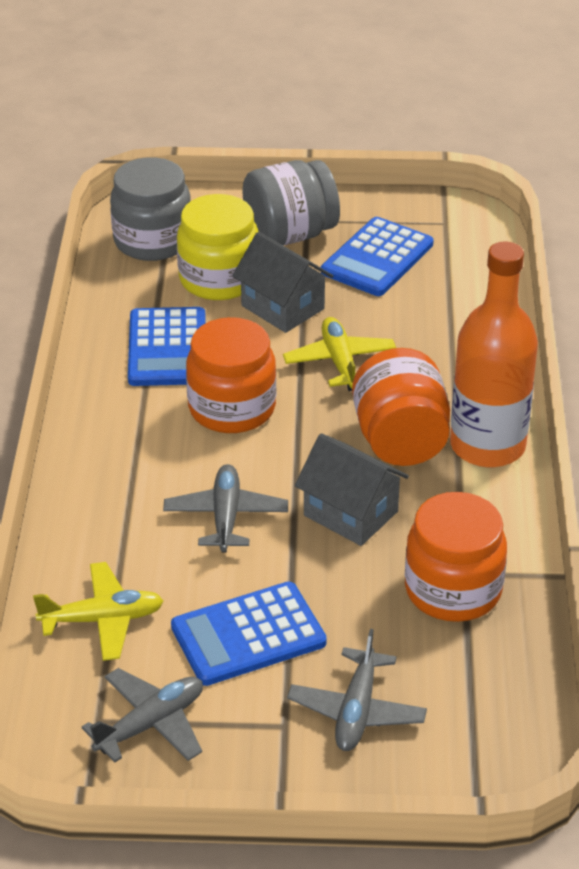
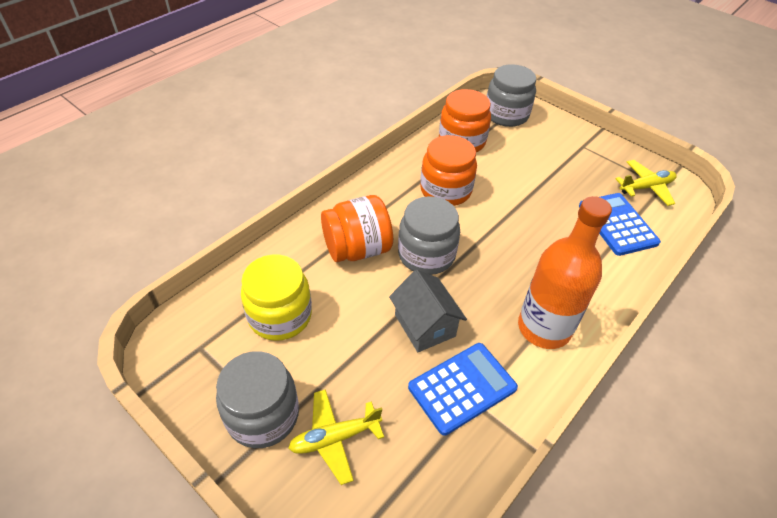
blue calculator: [128,307,206,386] [171,581,327,686] [321,217,433,296] = 3 -> [408,343,518,436] [579,193,661,256] = 2
grey house: [232,232,333,333] [295,433,409,546] = 2 -> [389,270,467,352] = 1
grey jar: [110,157,191,261] [243,160,340,246] = 2 -> [216,351,299,448] [398,196,460,275] [487,64,536,127] = 3
grey plane: [82,668,203,762] [163,464,288,553] [287,629,427,751] = 3 -> none = 0

